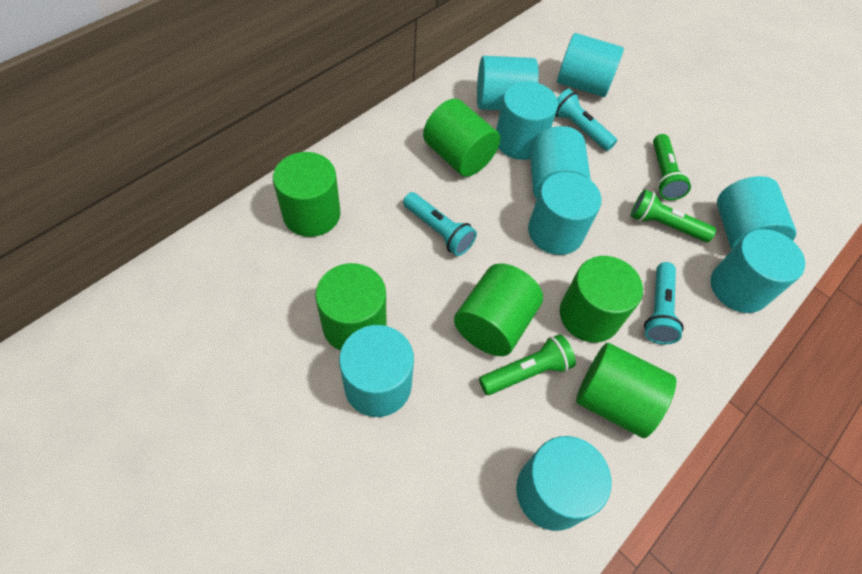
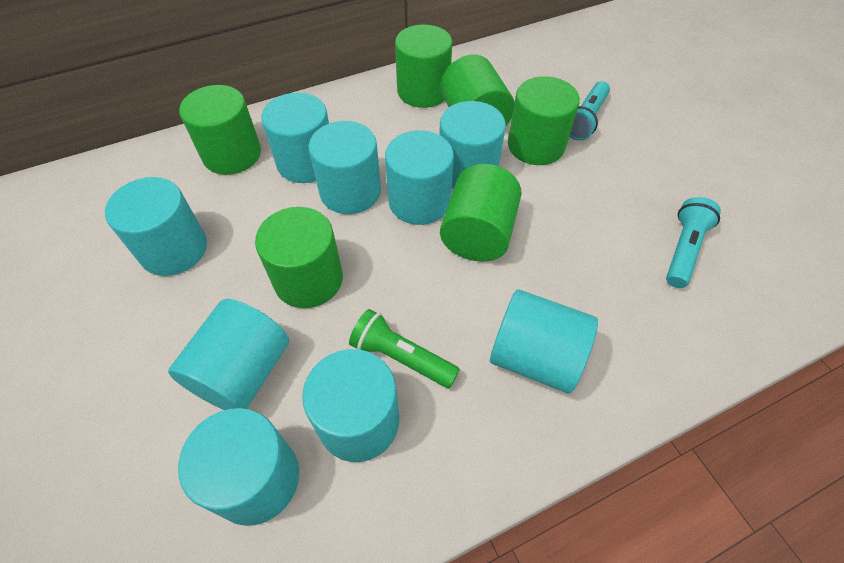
green flashlight: [479,334,576,395] [631,190,716,242] [653,134,691,200] = 3 -> [349,309,460,388] = 1
turquoise flashlight: [403,192,477,256] [555,89,617,151] [644,262,684,344] = 3 -> [569,81,610,140] [666,197,721,288] = 2

